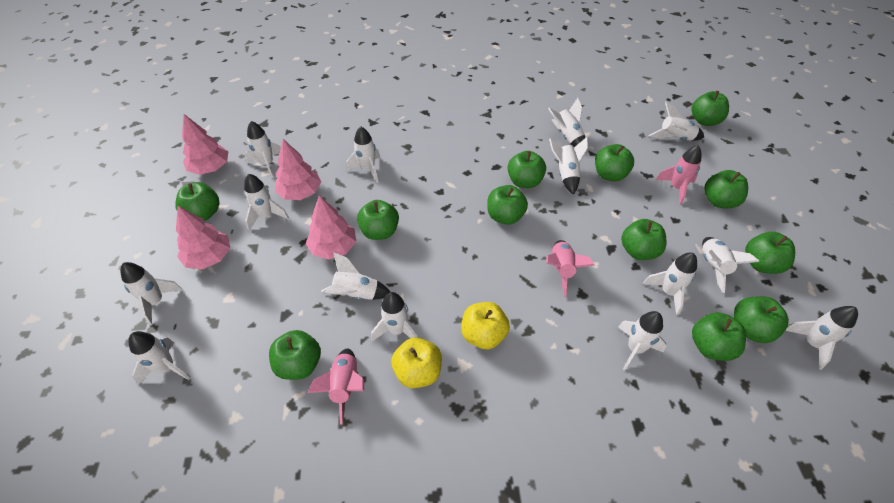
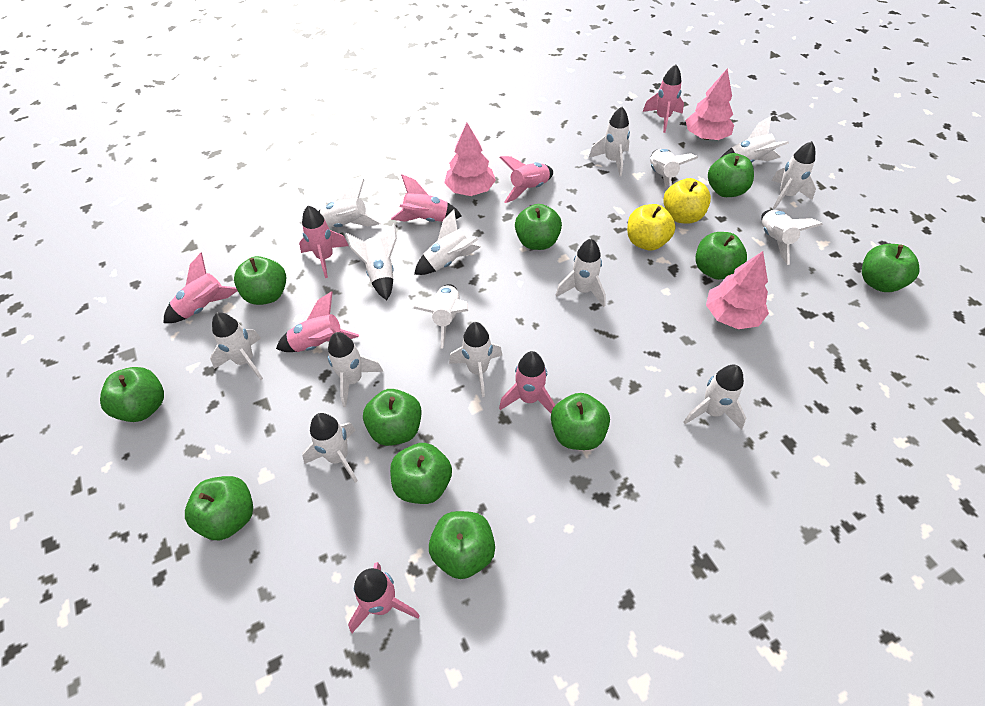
green apple: [175,182,220,221] [269,330,321,380] [357,200,399,240] [487,185,528,225] [508,151,546,188] [595,144,634,181] [621,219,666,260] [692,91,729,126] [692,312,746,361] [704,170,748,208] [734,296,789,343] [745,232,795,274] = 12 -> [100,367,164,422] [185,476,253,540] [234,256,286,305] [363,389,421,446] [390,443,452,504] [429,511,495,579] [515,204,562,250] [551,393,610,450] [695,232,747,280] [708,153,754,197] [862,244,920,292] = 11
pink rocket: [307,348,364,424] [546,240,595,297] [656,145,701,205] = 3 -> [164,253,237,323] [276,291,359,352] [299,205,349,278] [348,562,420,633] [391,174,461,222] [499,156,553,203] [499,351,555,413] [643,65,684,133] = 8
pink tree: [176,206,230,269] [182,114,228,175] [275,139,321,200] [306,196,356,259] = 4 -> [444,123,496,196] [685,69,734,140] [706,251,769,329] = 3
white rocket: [120,262,182,325] [128,331,190,385] [244,174,289,231] [245,121,281,178] [321,252,390,300] [346,127,380,183] [371,292,418,341] [548,98,585,147] [549,137,588,195] [618,311,667,370] [643,253,697,315] [648,102,704,141] [702,237,759,293] [785,306,858,369] = 14 -> [210,313,263,380] [302,413,358,483] [319,179,381,227] [328,332,383,407] [345,223,397,300] [413,284,468,349] [414,209,481,275] [449,322,502,397] [556,238,606,307] [589,107,630,176] [650,149,698,190] [684,365,746,430] [721,116,789,163] [761,210,823,265] [771,141,816,209] = 15

